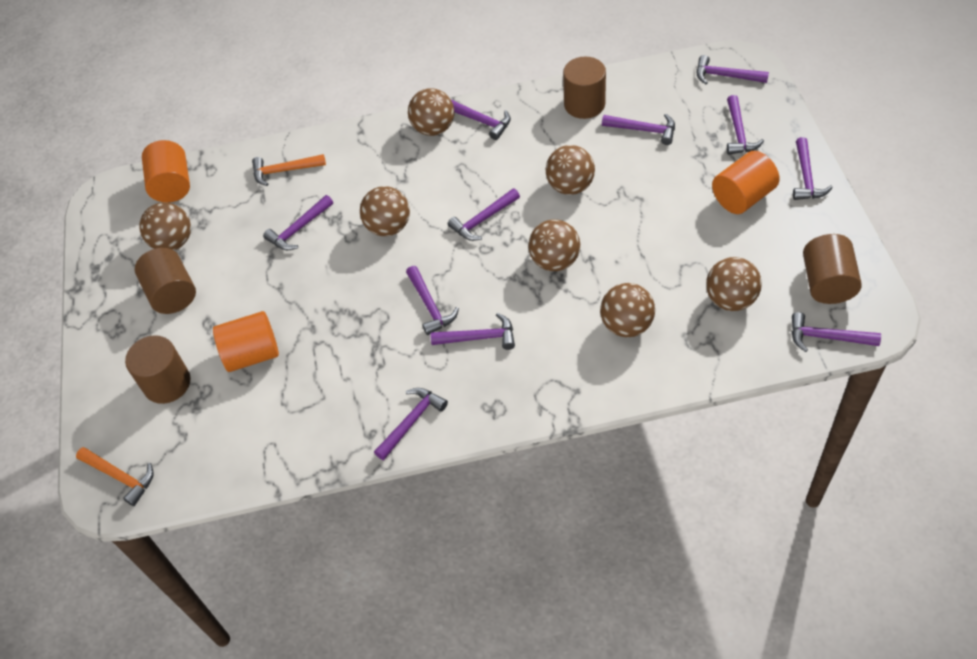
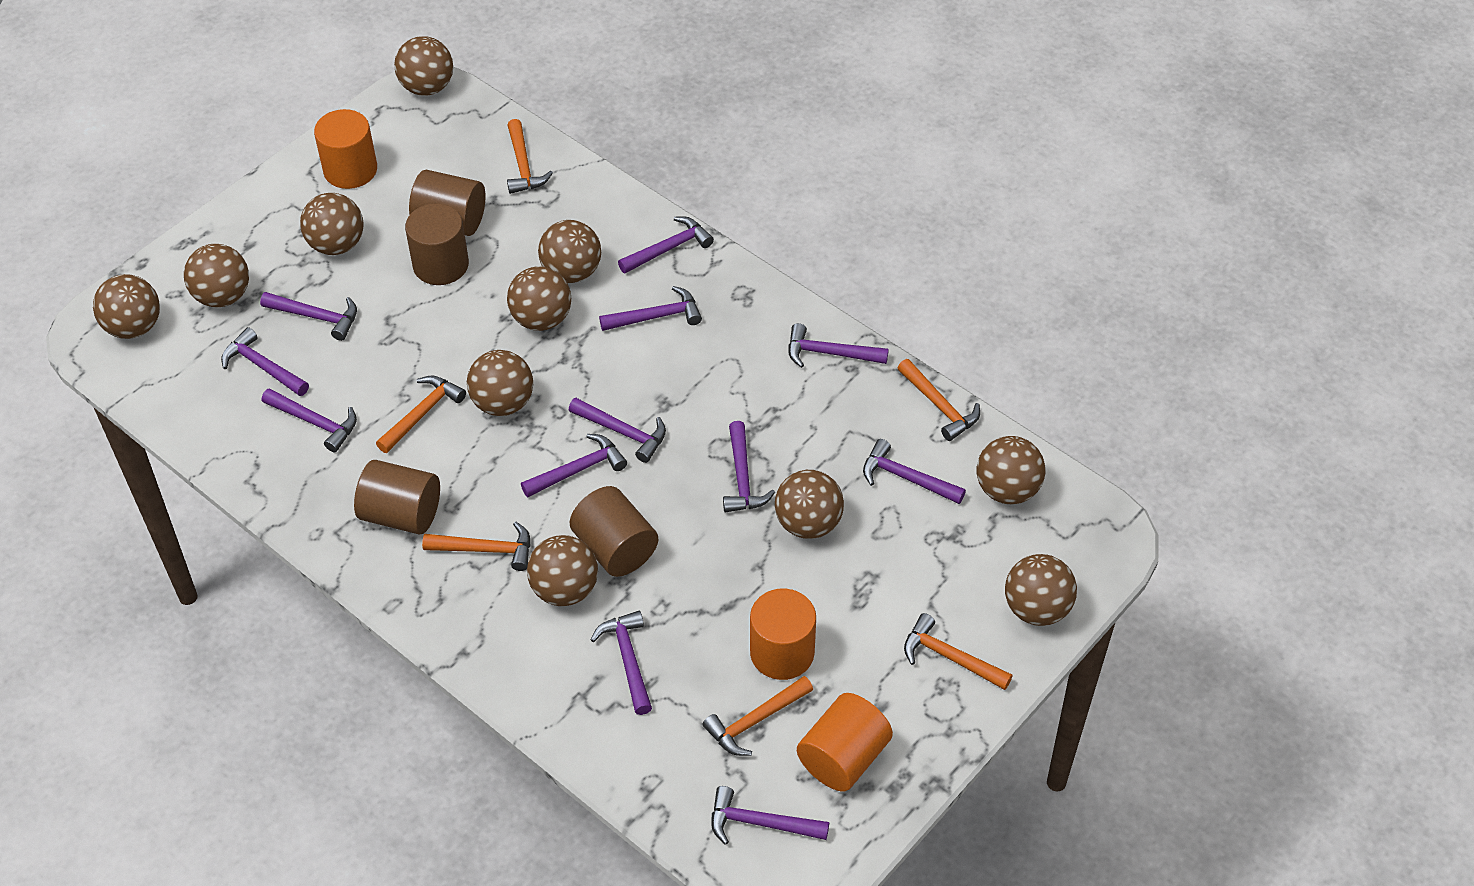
brown ball: [139,202,191,250] [360,186,410,236] [408,88,454,136] [528,220,580,271] [546,145,595,195] [600,283,655,337] [706,257,762,311] = 7 -> [93,274,160,339] [184,244,249,307] [300,193,364,255] [394,36,453,96] [467,350,533,416] [507,266,571,331] [527,535,598,606] [538,220,601,283] [775,470,844,539] [976,436,1045,504] [1005,554,1077,626] = 11
orange hammer: [76,447,154,506] [252,154,326,186] = 2 -> [376,376,466,453] [422,521,531,571] [507,119,553,194] [702,676,813,756] [898,359,980,441] [904,613,1013,690] = 6
purple hammer: [263,195,333,250] [374,388,448,460] [406,266,459,335] [431,313,515,350] [448,188,520,241] [451,100,511,140] [602,114,675,145] [697,55,769,84] [727,95,764,155] [791,312,881,352] [793,137,833,200] = 11 -> [221,327,309,396] [260,292,357,341] [262,388,357,452] [521,434,627,497] [569,398,666,463] [591,611,652,715] [599,286,702,331] [618,216,714,273] [711,786,829,845] [723,421,775,513] [788,323,889,368] [863,439,966,504] = 12

